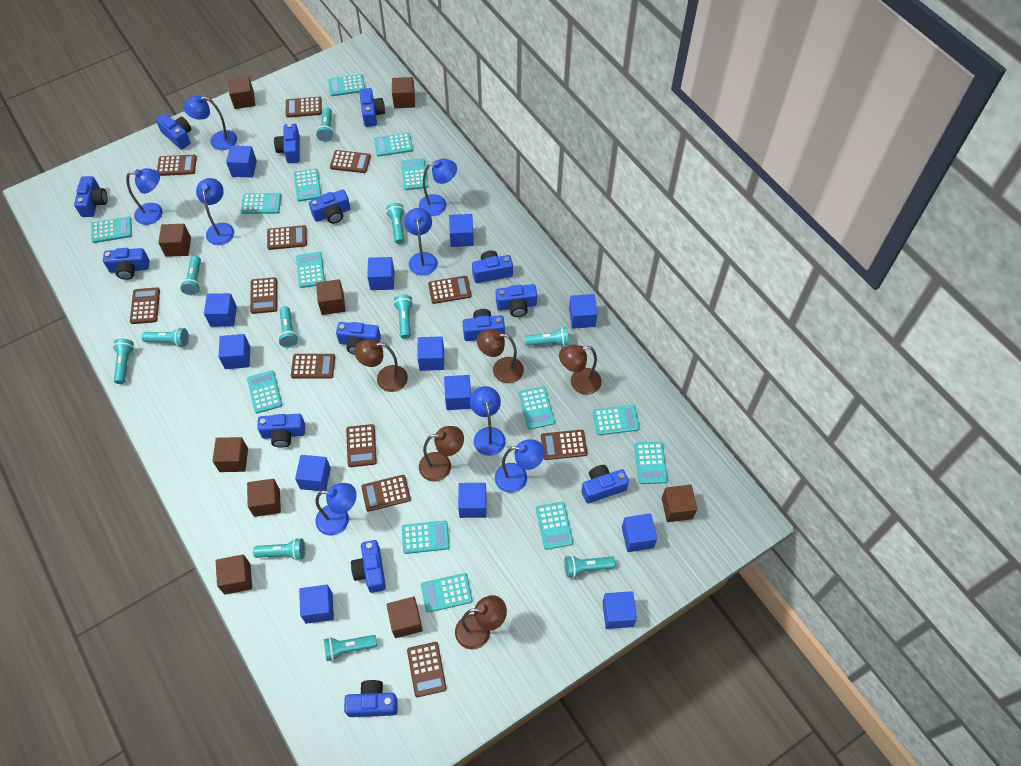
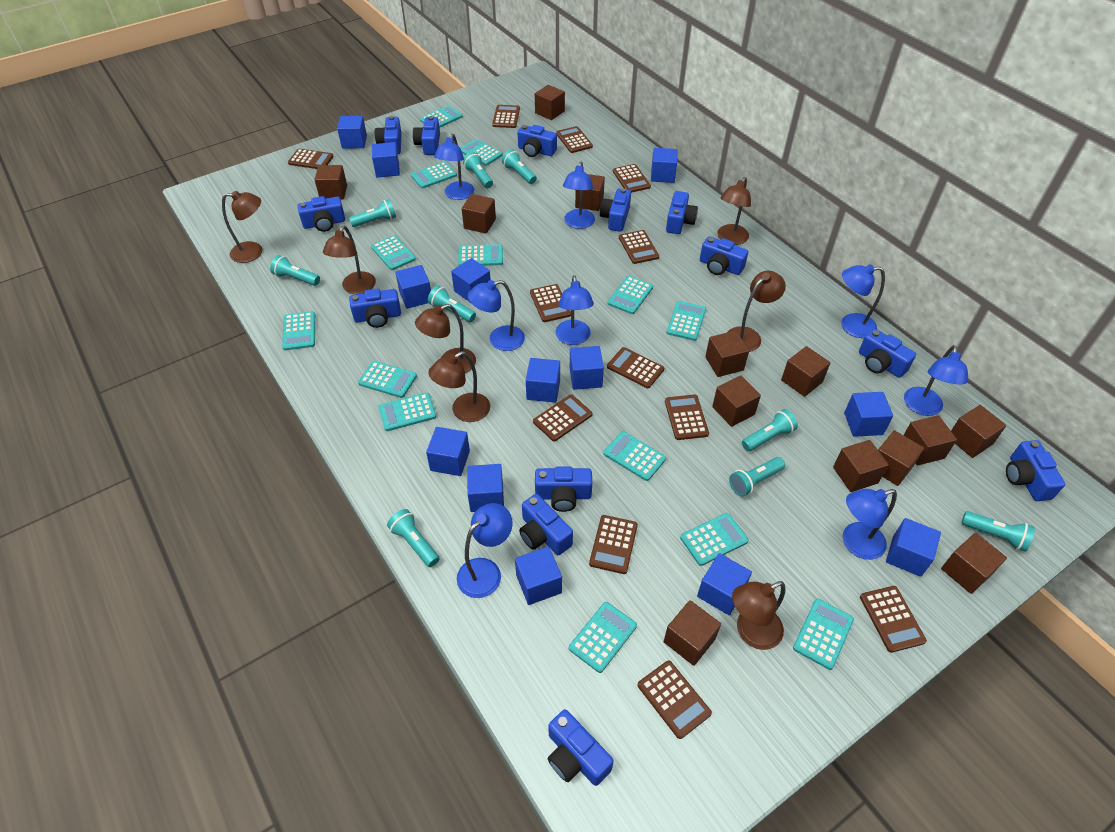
blue camera: [74,176,107,217] [103,248,149,280] [156,113,191,150] [257,414,305,448] [274,124,300,163] [309,189,350,224] [336,322,381,355] [344,680,398,717] [351,540,386,593] [359,88,385,127] [463,309,505,341] [472,250,513,283] [496,284,537,317] [581,465,629,503] = 14 -> [298,196,345,232] [349,289,401,328] [375,116,402,154] [413,116,440,155] [518,125,557,157] [519,494,573,555] [535,467,592,512] [548,709,613,786] [600,188,631,232] [666,191,698,234] [700,236,748,275] [859,329,916,378] [1006,440,1065,501] = 13
brown cube: [158,224,191,257] [213,437,248,472] [216,555,252,595] [228,76,255,109] [247,479,281,517] [316,279,346,315] [386,597,423,638] [392,77,415,108] [662,485,697,522] = 9 -> [314,165,347,200] [462,194,496,234] [535,85,565,120] [575,174,605,211] [664,600,721,666] [705,331,749,377] [712,375,761,427] [781,346,830,397] [833,440,889,492] [878,430,924,486] [904,415,957,466] [941,533,1007,594] [951,405,1006,458] = 13
brown lamp: [354,339,408,392] [419,426,464,482] [455,595,507,649] [477,329,524,383] [559,345,602,395] = 5 -> [222,191,262,263] [323,226,376,294] [415,304,476,373] [428,351,490,422] [718,177,751,245] [727,271,786,352] [732,581,786,650] = 7
turquoise flashlight: [113,339,134,384] [142,327,189,347] [180,256,201,295] [253,538,305,561] [278,306,298,348] [316,108,334,142] [324,635,377,661] [386,203,405,244] [394,295,413,339] [525,327,569,346] [564,555,615,578] = 11 -> [270,255,320,286] [349,199,396,227] [387,509,440,567] [428,285,476,322] [463,152,493,188] [502,149,537,184] [729,457,785,497] [742,409,798,451] [961,511,1035,552] = 9

